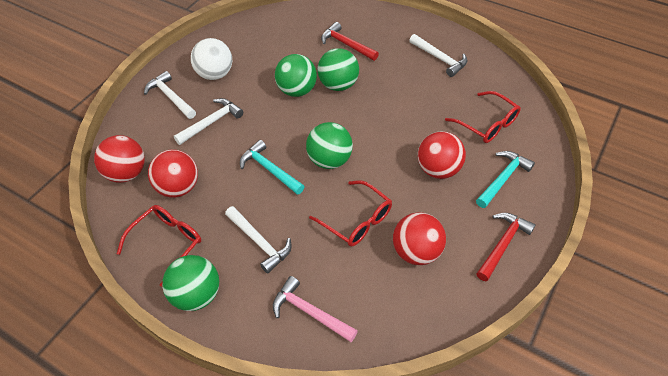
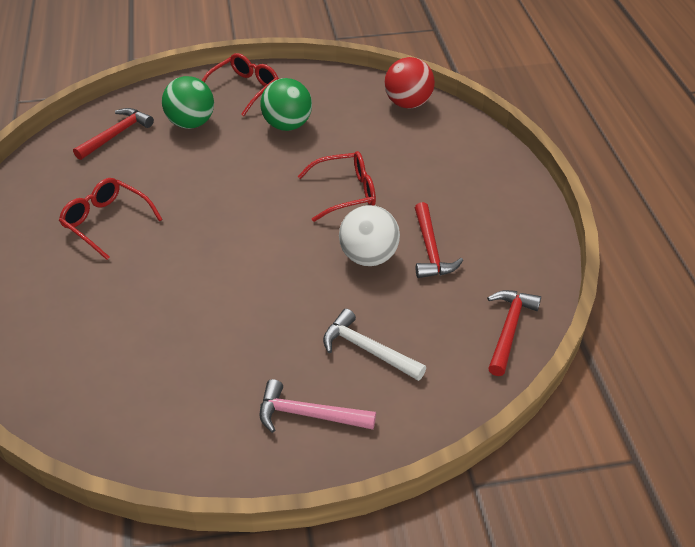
green ball: [162,255,219,311] [275,54,317,97] [306,122,353,169] [318,48,359,91] = 4 -> [162,76,214,129] [260,78,312,131] = 2
red ball: [94,135,144,183] [148,149,198,198] [393,212,446,265] [418,131,466,179] = 4 -> [384,57,435,109] = 1
red hammer: [321,22,379,61] [476,213,536,281] = 2 -> [73,108,154,160] [415,202,463,278] [487,290,541,376] = 3
turquoise hammer: [240,140,305,195] [476,151,535,208] = 2 -> none = 0
white hammer: [144,71,196,119] [174,98,243,145] [225,206,292,273] [409,34,467,77] = 4 -> [323,309,426,381] = 1

